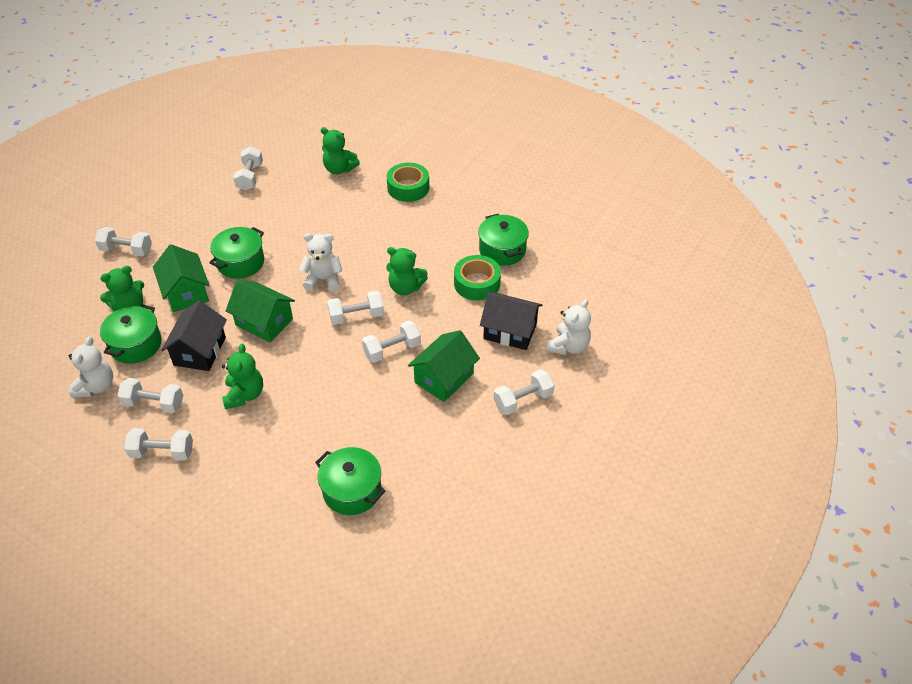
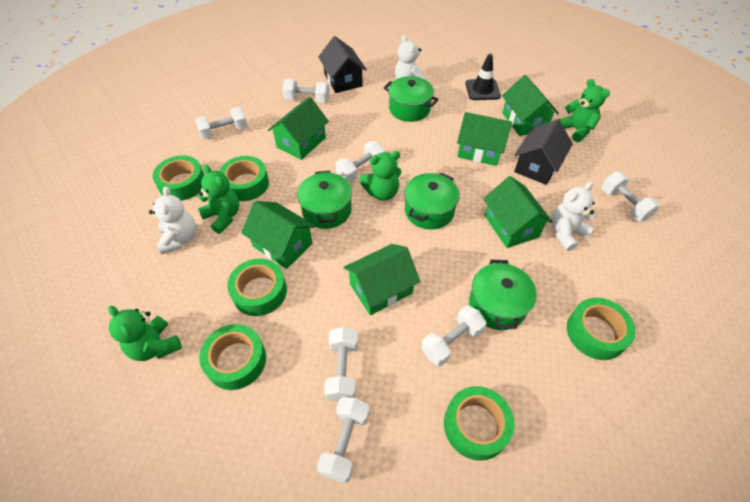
black traffic cone: none = 0 -> [465,54,501,100] = 1
green house: [153,244,209,312] [226,280,295,342] [408,330,480,402] = 3 -> [241,201,315,269] [268,97,329,160] [343,244,420,315] [457,112,512,166] [483,176,553,248] [502,75,559,136] = 6
green tape: [387,163,429,202] [454,255,501,301] = 2 -> [153,155,204,201] [199,324,266,390] [219,156,269,201] [227,259,287,316] [444,386,515,461] [567,298,636,360] = 6

